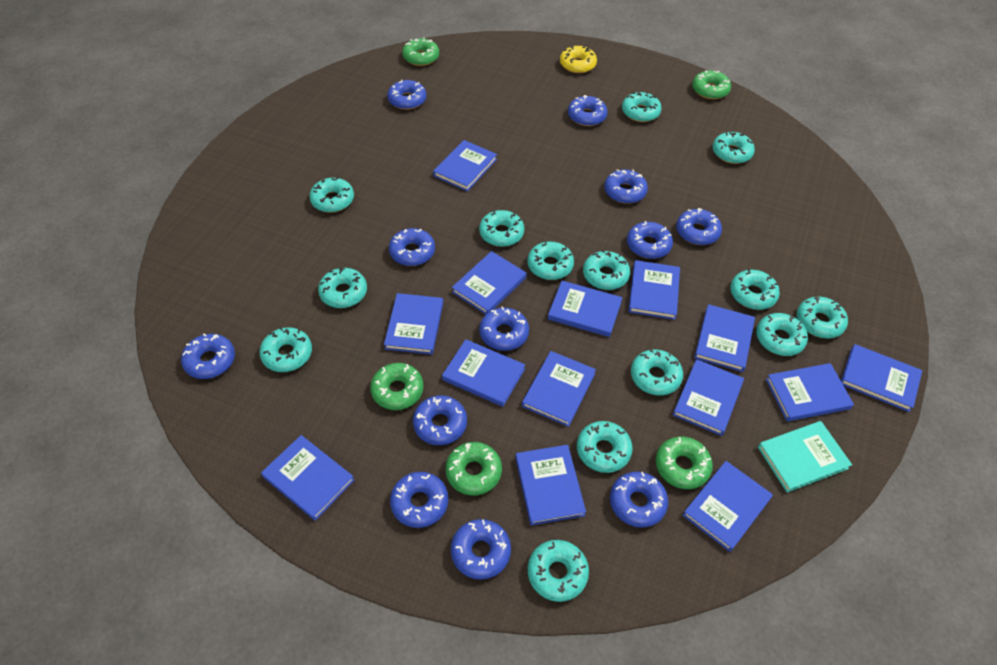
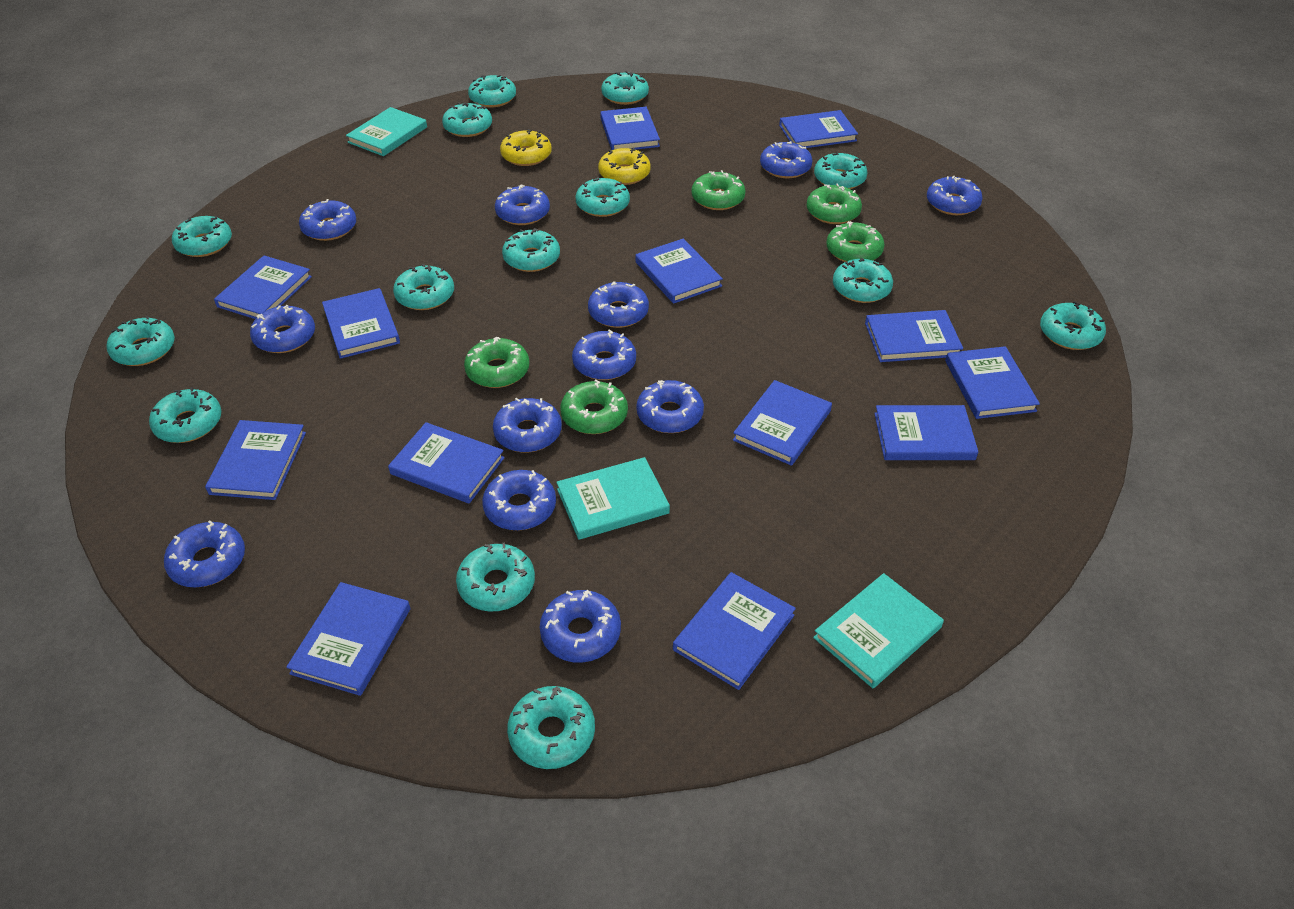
blue book: [261,435,354,520] [384,293,443,355] [433,140,497,191] [442,339,525,407] [452,251,527,314] [515,445,586,526] [522,351,596,427] [548,281,622,337] [628,260,680,320] [673,359,744,436] [683,461,773,552] [694,304,755,372] [766,363,854,421] [841,344,922,412] = 14 -> [205,420,306,500] [214,256,312,319] [286,582,411,696] [322,288,400,359] [388,422,505,503] [600,107,660,150] [635,239,723,304] [673,572,796,690] [733,380,832,466] [779,110,858,148] [865,310,963,362] [874,405,978,460] [945,346,1040,419] = 13
turquoise book: [758,421,852,493] = 1 -> [346,107,427,156] [556,457,670,540] [813,573,944,688] = 3
yellow donut: [560,46,597,73] = 1 -> [500,129,552,166] [598,148,651,185] = 2

